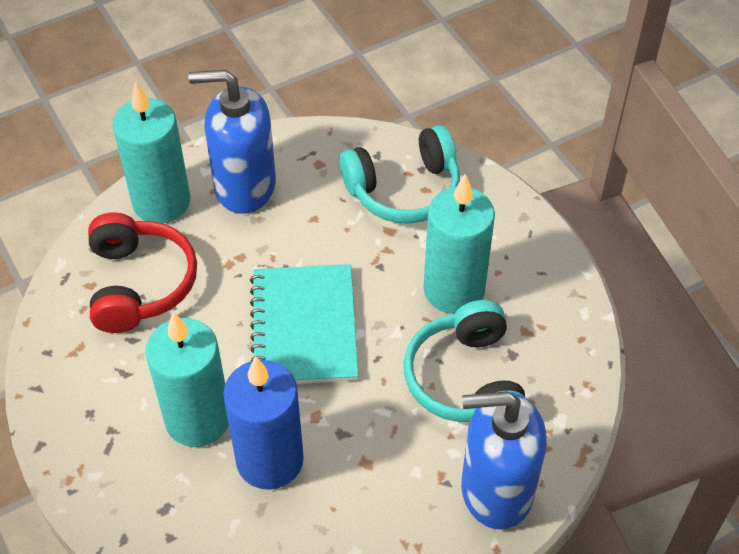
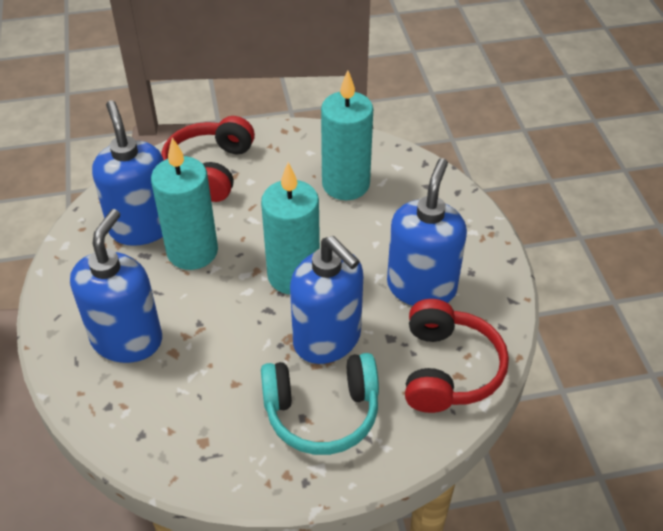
blue candle: [223,356,304,490] = 1 -> none = 0
blue soap dispenser: [188,70,276,214] [461,391,546,530] = 2 -> [70,209,162,363] [92,101,164,246] [290,236,363,364] [387,158,467,306] = 4
red headphones: [88,212,197,333] = 1 -> [161,116,255,202] [405,299,509,413] = 2
turquoise headphones: [339,125,460,224] [404,300,525,422] = 2 -> [261,353,379,455] = 1
turquoise notebook: [250,264,358,384] = 1 -> none = 0

